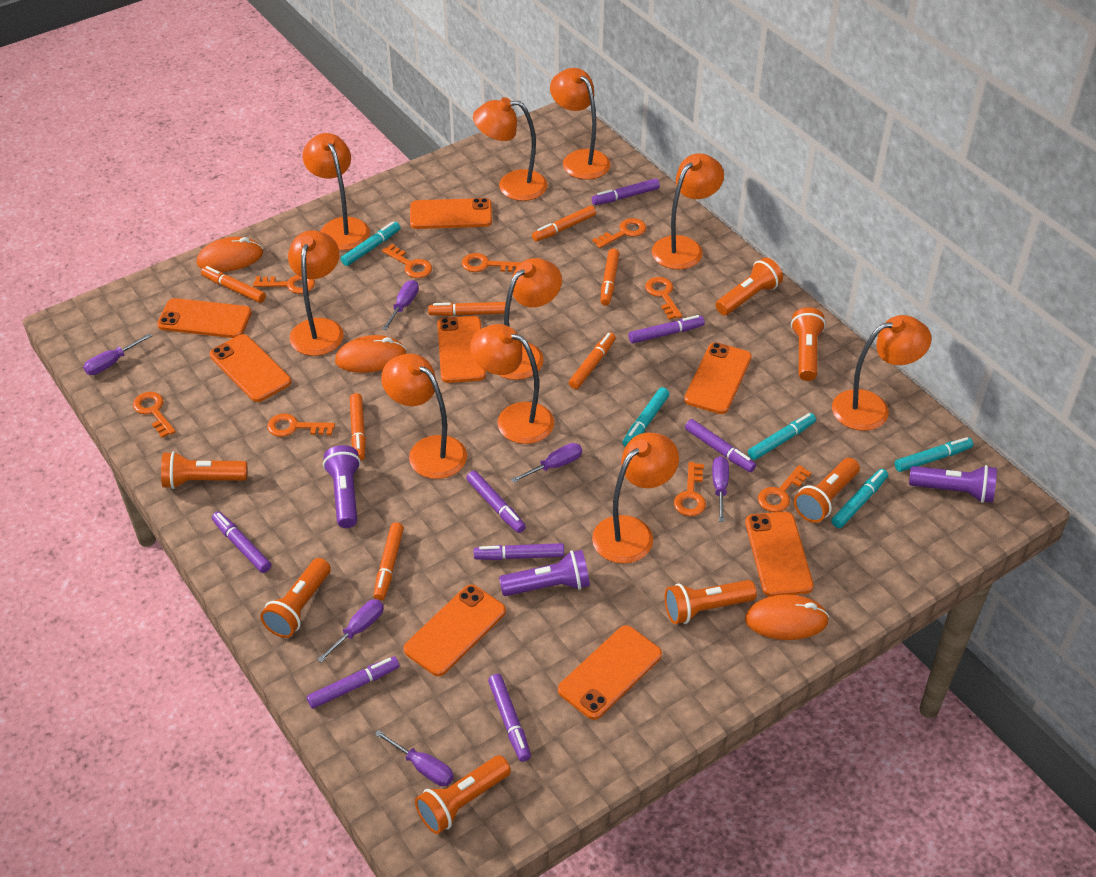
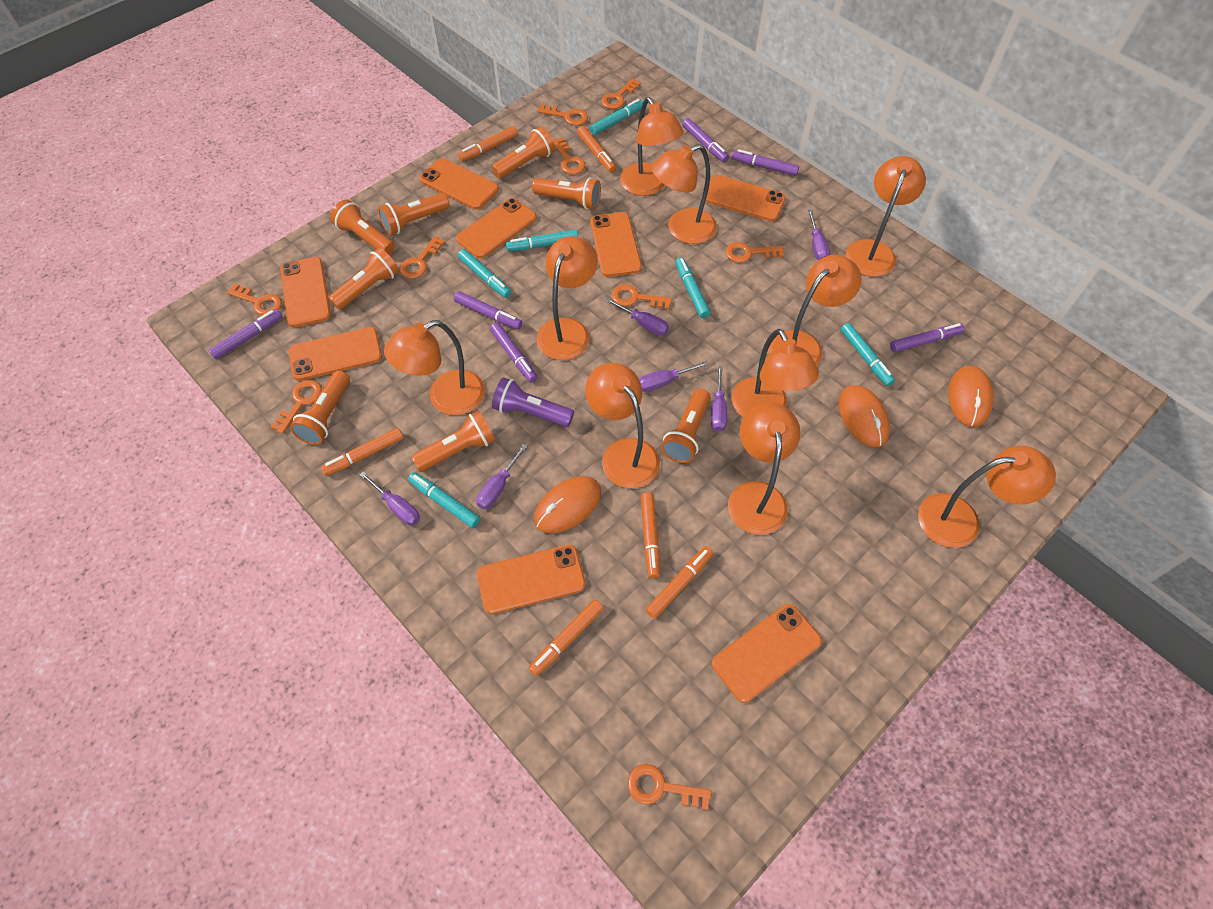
orange flashlight: [161,451,247,489] [260,558,331,638] [415,755,511,834] [665,580,757,624] [715,257,783,315] [791,307,826,381] [794,458,860,523] = 7 -> [290,371,350,445] [329,248,399,310] [330,199,395,255] [378,193,450,235] [411,411,495,472] [492,126,555,178] [532,178,601,210] [661,389,711,463] = 8
orange marker: [201,266,266,303] [350,393,366,461] [373,522,404,601] [428,302,506,316] [532,206,596,242] [569,332,616,389] [600,249,619,306] = 7 -> [321,428,404,476] [458,126,518,162] [529,599,604,676] [577,126,616,173] [641,492,660,578] [646,546,713,619] = 6
purple flashlight: [323,445,361,528] [499,550,590,596] [909,465,997,503] = 3 -> [492,377,574,427] = 1
purple marker: [212,511,271,573] [307,656,399,709] [466,471,526,533] [474,543,564,560] [488,674,531,762] [592,178,660,205] [628,315,705,343] [685,419,756,472] = 8 -> [208,309,282,359] [454,291,522,330] [490,322,538,383] [682,118,729,162] [732,149,799,176] [890,323,965,353] = 6
turquoise marker: [341,222,401,266] [622,387,669,447] [748,413,816,460] [831,469,888,528] [895,437,973,472] = 5 -> [408,472,480,528] [458,249,511,298] [506,229,578,251] [590,99,643,135] [675,257,710,318] [841,323,895,386] = 6

